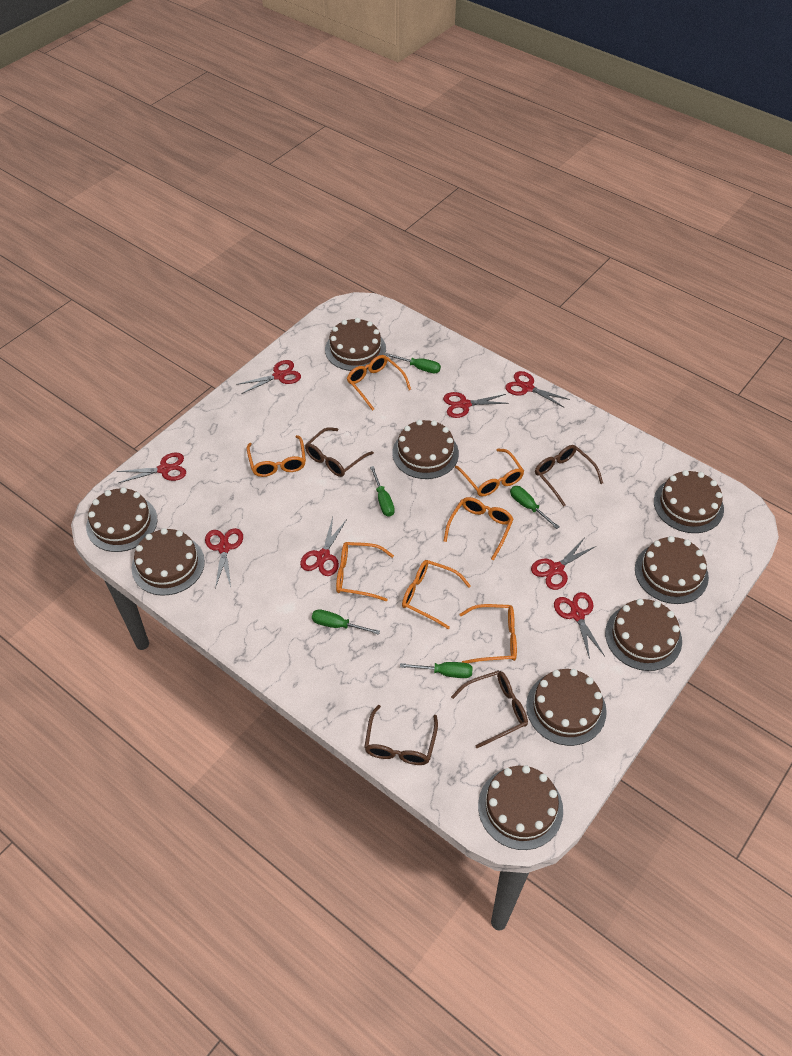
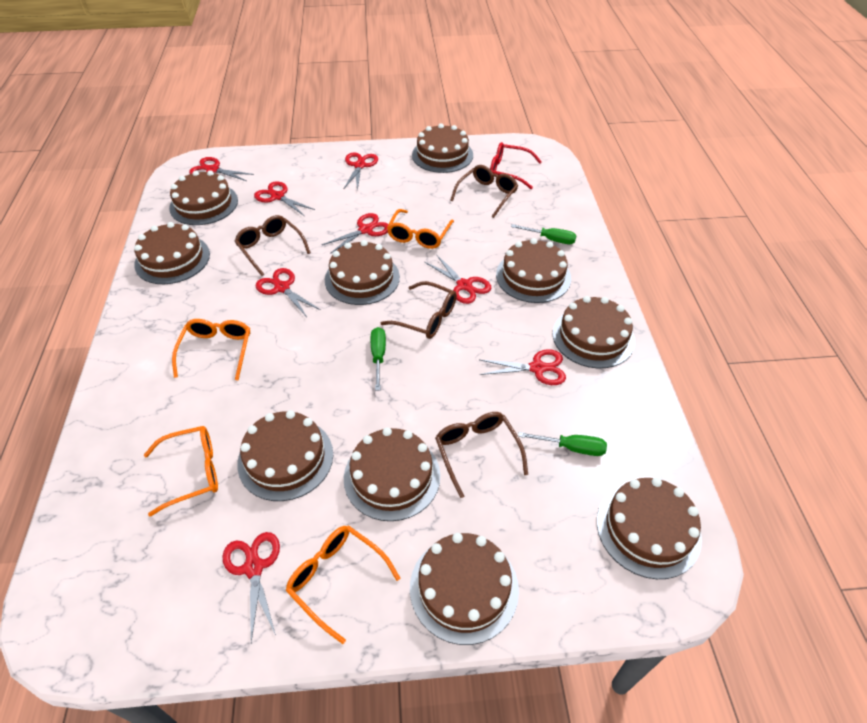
brown cake: [86,487,157,552] [131,528,205,596] [325,318,386,371] [392,420,459,479] [478,765,563,850] [526,669,607,746] [605,599,682,671] [635,536,709,604] [654,470,724,533] = 9 -> [134,222,210,284] [169,170,238,225] [237,410,333,501] [325,240,400,305] [344,427,440,521] [410,533,519,645] [412,123,473,173] [496,238,571,303] [553,296,635,368] [597,477,702,579] = 10
green screwdriver: [312,609,380,635] [370,466,395,517] [385,353,441,373] [400,662,472,678] [510,486,559,529] = 5 -> [371,327,386,391] [511,224,577,244] [518,432,607,456] = 3
orange glasses: [247,435,306,477] [336,542,394,601] [347,355,411,411] [402,560,471,629] [444,497,514,561] [455,449,524,496] [460,604,517,663] = 7 -> [144,426,218,516] [172,319,250,380] [286,526,400,644] [387,209,454,249] = 4
red glasses: none = 0 -> [490,142,542,189] = 1

